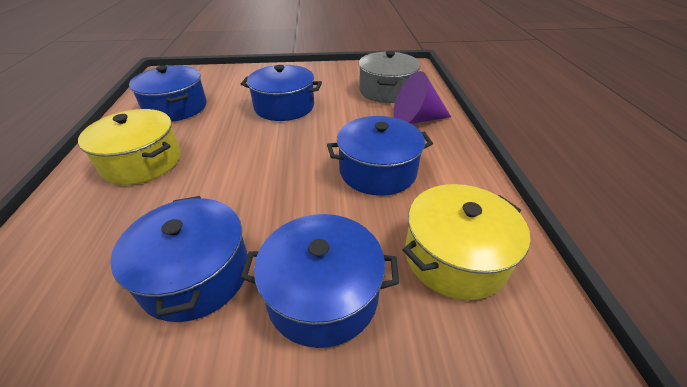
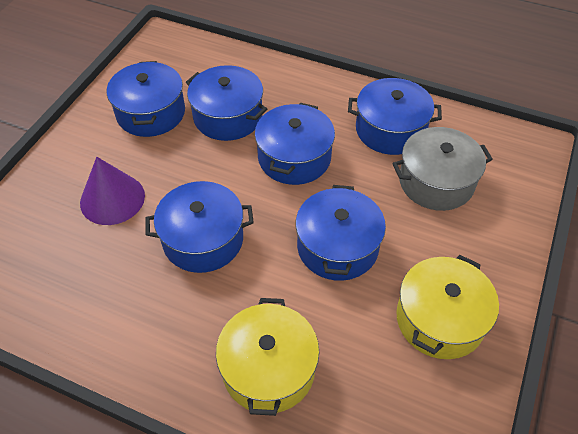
blue pot: [110,196,248,322] [129,66,207,122] [240,214,399,348] [241,65,322,121] [327,116,433,196] = 5 -> [107,61,185,137] [145,181,254,273] [186,65,267,141] [255,103,335,185] [296,185,386,281] [348,78,442,155] = 6

